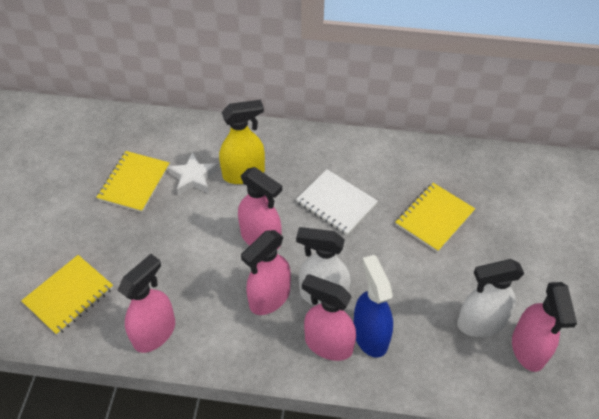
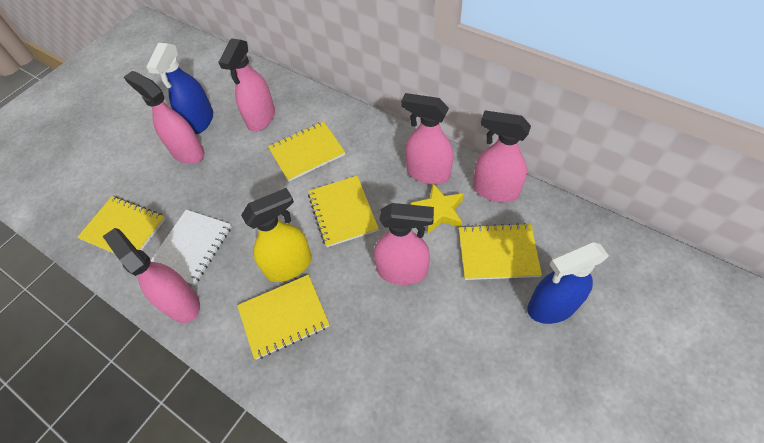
blue spray bottle: [353,255,393,358] = 1 -> [146,43,213,134] [527,242,609,324] = 2
pink spray bottle: [117,254,175,353] [238,167,282,250] [241,230,291,315] [302,274,356,361] [512,282,577,372] = 5 -> [103,228,200,323] [124,71,204,164] [218,38,275,132] [374,203,434,285] [401,93,453,185] [473,111,531,202] = 6
white spray bottle: [296,227,350,306] [457,259,524,337] = 2 -> none = 0
white star: [168,152,218,195] = 1 -> none = 0
yellow notebook: [21,255,113,335] [96,151,170,212] [395,183,475,252] = 3 -> [77,196,166,254] [237,275,330,360] [268,121,345,182] [308,176,379,247] [459,223,542,280] = 5
yellow star: none = 0 -> [411,183,464,233] = 1

